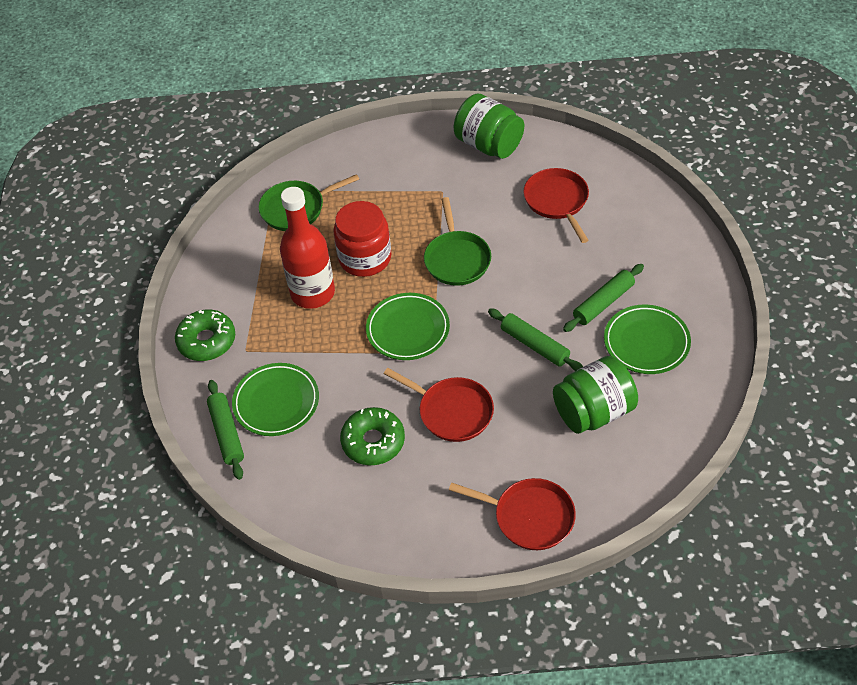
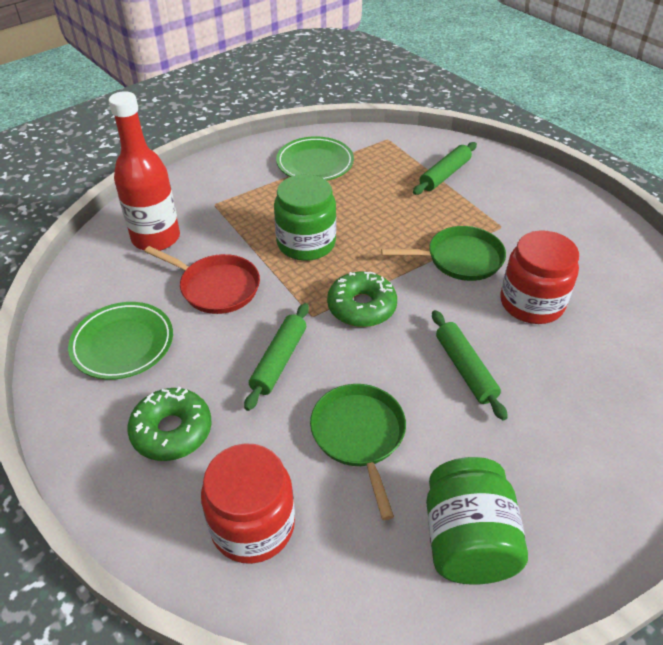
green plate: [232,363,319,436] [366,293,450,360] [604,305,691,374] = 3 -> [68,302,173,380] [276,136,354,181] = 2
red jar: [334,201,391,277] = 1 -> [201,443,295,564] [500,230,579,324] = 2
red pan: [384,368,494,442] [449,478,576,550] [523,168,589,243] = 3 -> [144,246,260,314] = 1

